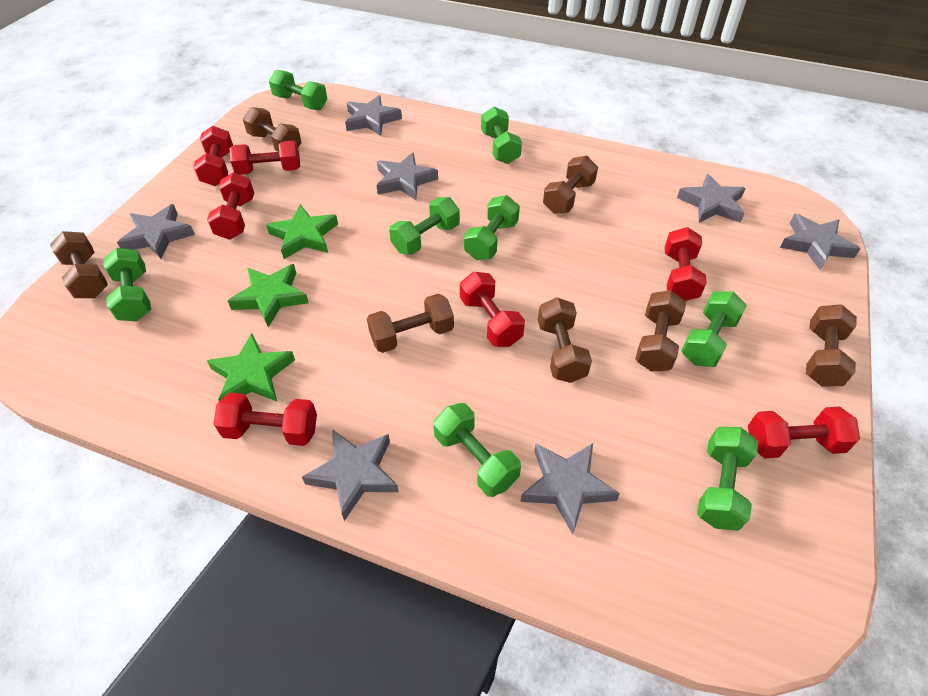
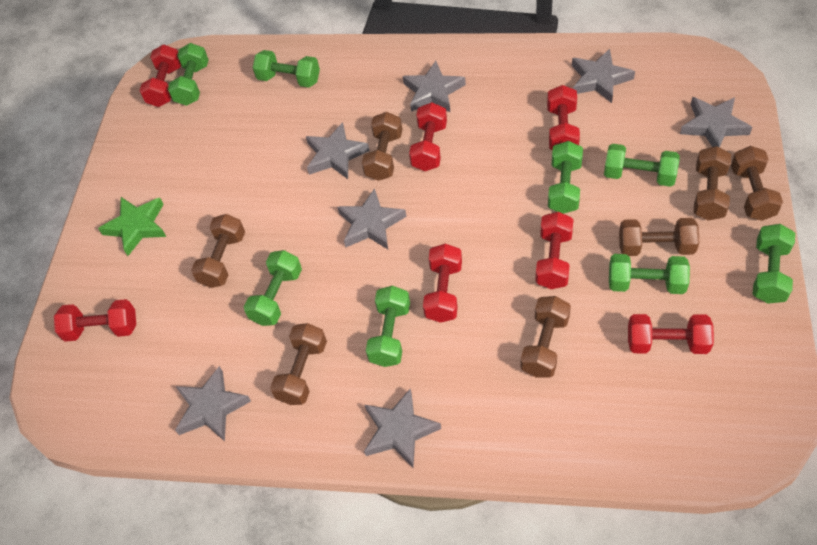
green star: [207,333,295,402] [228,264,309,327] [266,205,338,259] = 3 -> [98,197,166,256] = 1

